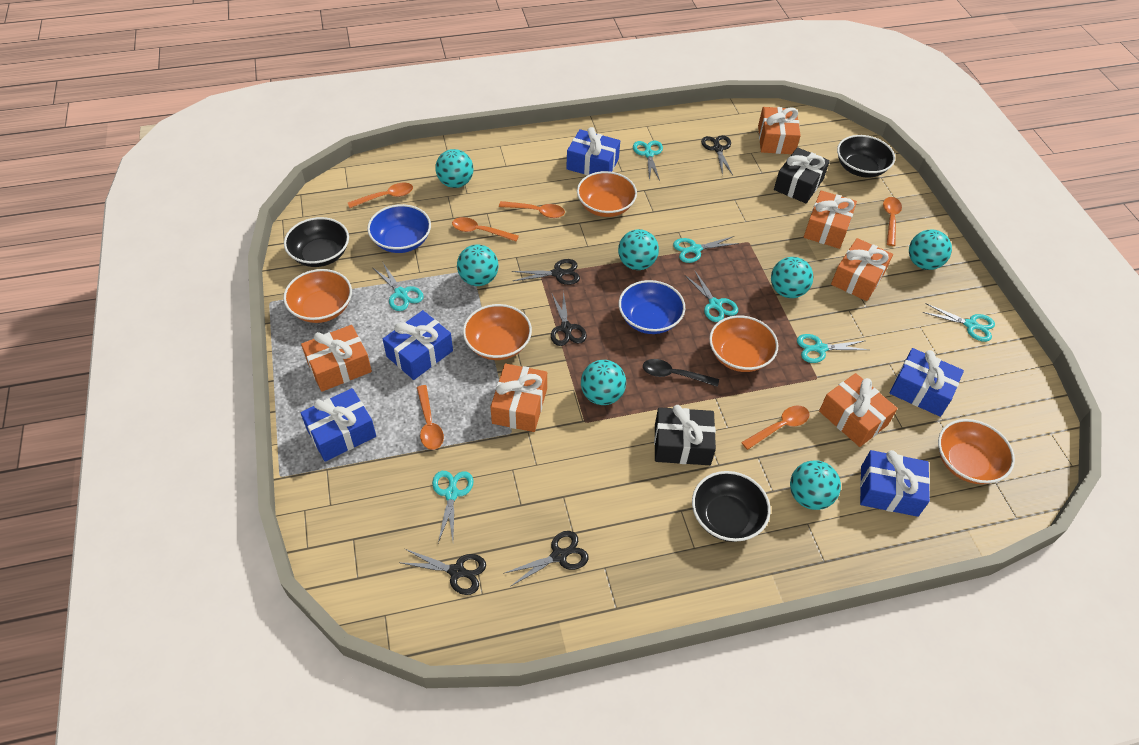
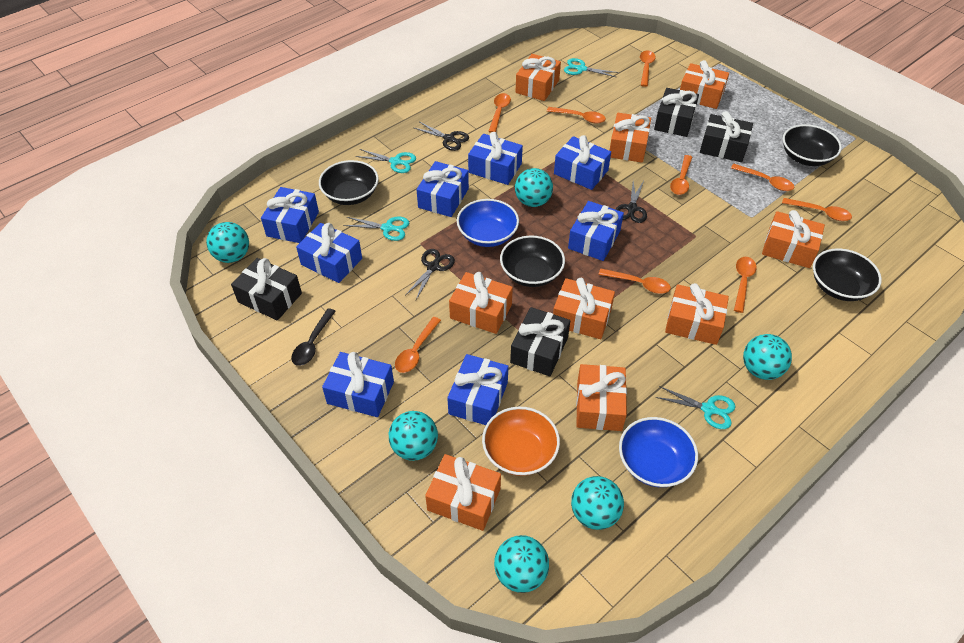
black bowl: [284,217,349,267] [692,471,771,542] [837,135,895,178] = 3 -> [319,160,379,205] [500,235,565,287] [783,124,842,166] [813,248,882,301] = 4
black gift: [654,405,716,465] [774,147,830,203] = 2 -> [231,258,302,321] [510,307,570,377] [654,88,699,137] [700,111,753,162] = 4
black scissors: [401,549,486,595] [503,531,589,587] [511,259,580,285] [551,291,587,346] [701,135,733,176] = 5 -> [406,249,455,300] [414,122,469,151] [615,181,647,223] = 3
blue gift: [300,388,376,462] [383,310,453,380] [566,127,620,175] [860,450,930,517] [890,348,964,417] = 5 -> [261,187,319,243] [296,223,362,283] [322,352,394,417] [416,161,469,217] [447,354,509,425] [468,132,523,185] [554,135,611,190] [568,201,624,261] = 8
orange bowl: [283,269,352,323] [463,304,532,360] [577,171,637,217] [709,315,778,372] [938,419,1015,484] = 5 -> [482,407,560,476] = 1
orange gift: [301,325,372,392] [491,364,547,432] [758,107,801,154] [804,190,857,249] [819,373,898,447] [831,238,893,301] = 6 -> [425,454,501,531] [449,272,513,334] [515,54,561,101] [553,278,615,339] [576,364,627,431] [609,113,651,163] [665,283,729,345] [680,60,729,109] [762,210,825,268] = 9
orange spoon: [348,183,413,208] [417,385,444,450] [452,217,519,241] [499,201,565,218] [741,406,810,450] [883,197,902,246] = 6 -> [395,317,441,373] [488,93,511,133] [547,107,606,123] [598,269,671,294] [640,51,656,87] [670,155,692,195] [731,164,794,191] [734,257,757,313] [782,198,852,221] = 9
turquoise ball: [435,149,473,188] [457,245,498,286] [581,360,626,405] [618,229,659,270] [771,257,814,298] [790,460,841,510] [909,230,952,270] = 7 -> [206,222,249,263] [389,411,438,461] [494,535,549,593] [515,168,553,207] [571,476,624,530] [743,334,792,380] = 6
turquoise scissors: [372,261,424,311] [432,471,473,543] [633,141,663,180] [673,236,739,263] [685,271,738,322] [797,334,869,363] [923,304,995,342] = 7 -> [343,217,409,241] [356,149,416,173] [564,58,619,77] [655,386,735,429] = 4

